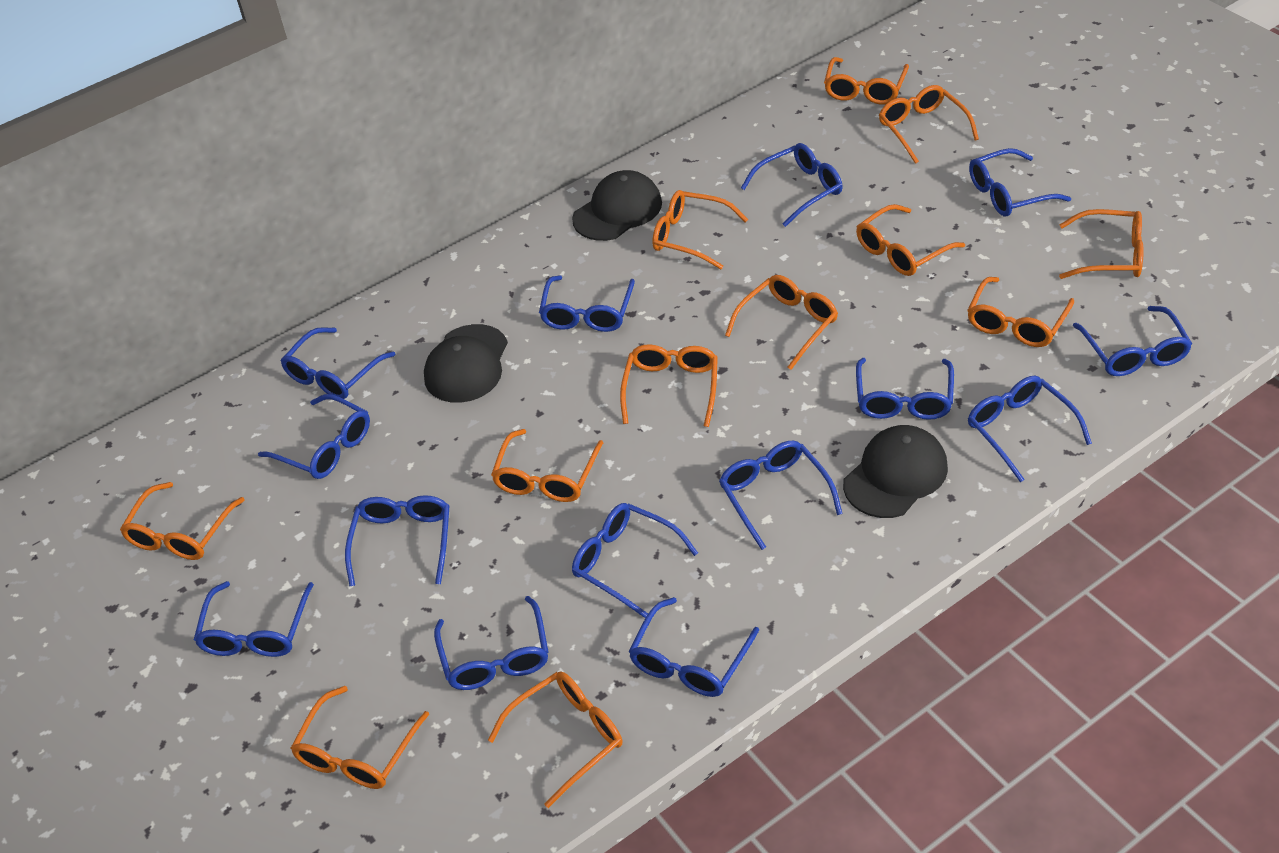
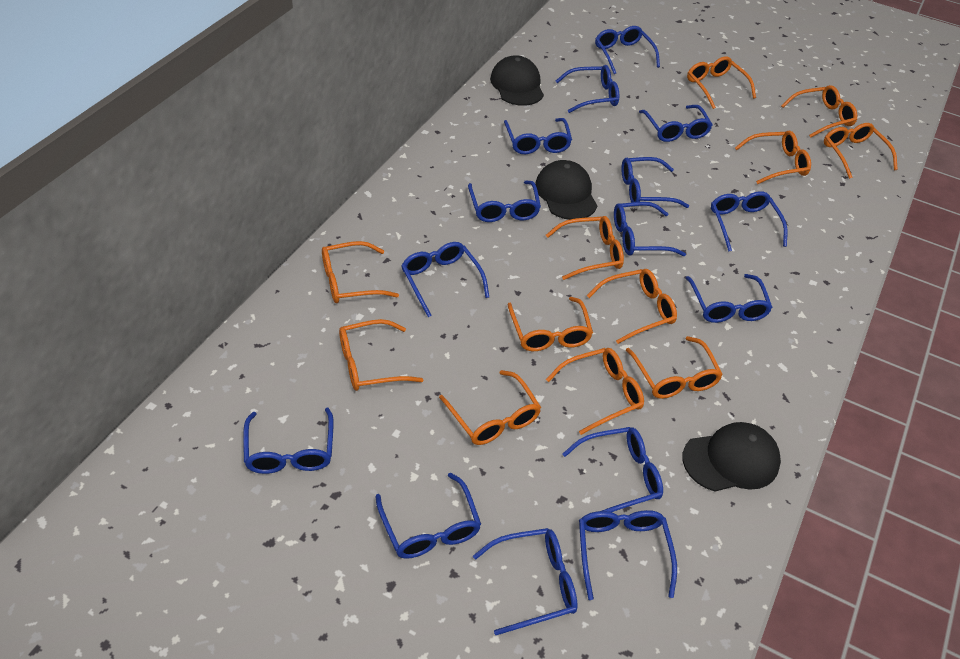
blue glasses: [194,581,314,657] [258,394,370,479] [280,327,396,399] [345,495,450,586] [434,596,548,690] [539,275,635,332] [572,503,698,618] [628,597,759,697] [719,440,843,550] [741,143,843,227] [856,358,954,420] [968,376,1092,482] [969,148,1071,217] [1073,306,1192,376] = 14 -> [243,408,333,474] [376,473,481,559] [401,242,489,317] [468,181,541,222] [473,528,578,635] [504,118,572,154] [556,65,619,113] [562,427,663,512] [579,510,677,600] [595,26,660,74] [614,202,686,256] [621,157,689,208] [639,105,712,142] [686,274,773,323] [711,191,787,252] = 15

